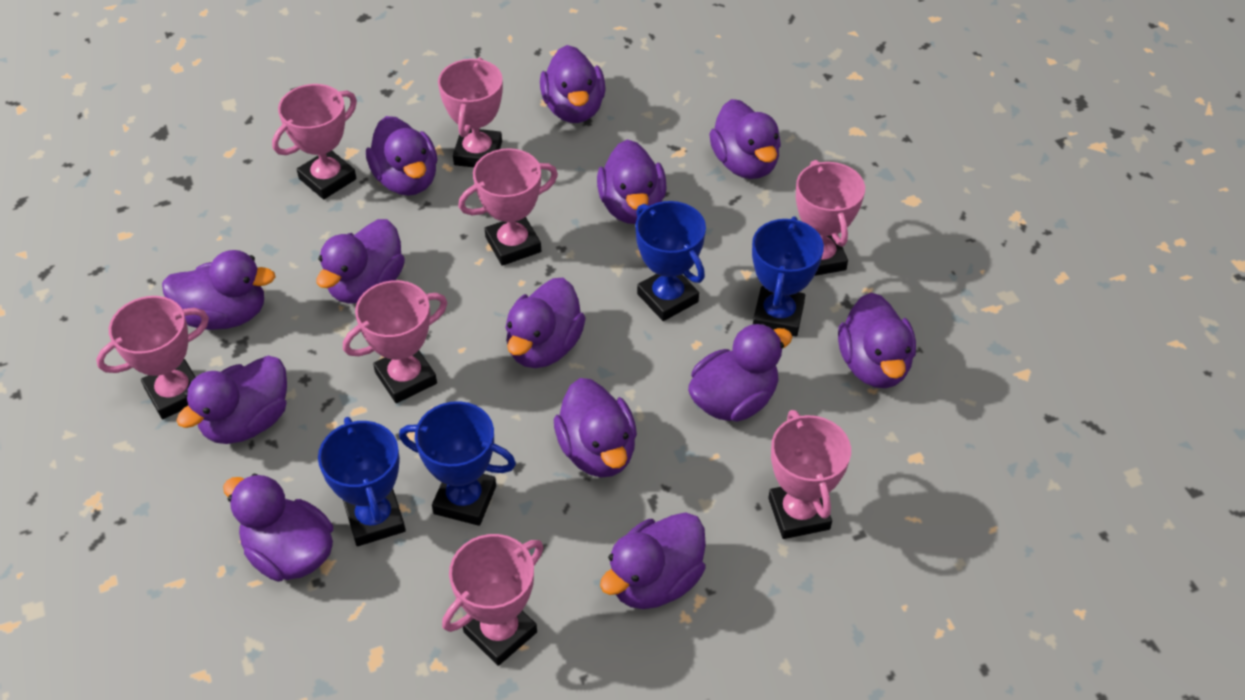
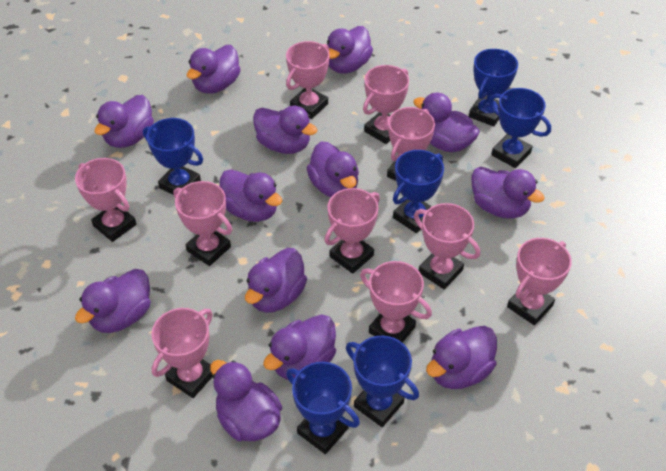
blue trophy: [318,417,406,546] [399,401,516,526] [635,201,706,321] [752,216,824,336] = 4 -> [143,118,203,195] [286,362,360,454] [346,336,419,427] [393,150,444,233] [469,49,518,126] [489,88,551,168] = 6
pink trophy: [96,296,209,419] [272,84,357,199] [343,280,447,403] [438,58,503,167] [442,534,543,666] [458,148,558,266] [768,410,851,539] [796,160,865,276] = 8 -> [75,158,137,242] [151,308,213,398] [173,181,232,266] [286,41,330,119] [324,188,380,274] [360,261,432,343] [363,65,409,144] [387,107,435,181] [414,203,480,289] [507,238,572,325] = 10

